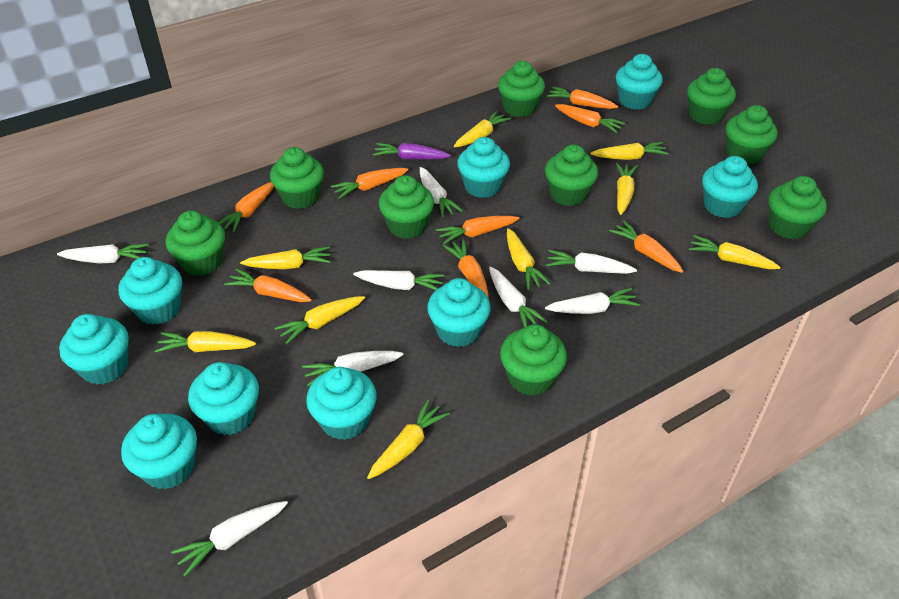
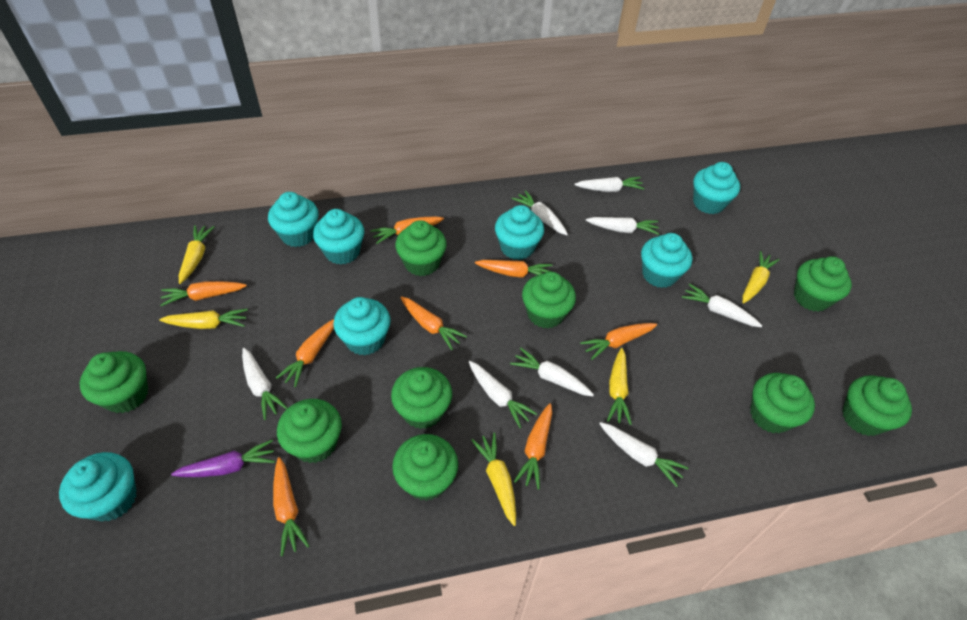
turquoise cupcake: [59,314,129,385] [118,257,182,325] [121,414,197,489] [188,362,259,435] [306,367,377,440] [427,278,491,347] [457,137,510,198] [616,54,663,110] [702,156,758,218] = 9 -> [59,452,137,522] [268,192,319,247] [313,209,364,264] [333,297,391,356] [495,205,544,260] [641,233,692,288] [693,162,740,214] = 7
yellow carrot: [155,331,256,353] [240,246,331,269] [275,296,365,344] [367,400,450,479] [454,111,511,147] [507,228,551,290] [590,142,669,160] [616,163,637,215] [689,235,781,269] = 9 -> [159,309,248,329] [179,225,214,284] [471,433,516,526] [607,348,632,425] [742,251,780,303] = 5

